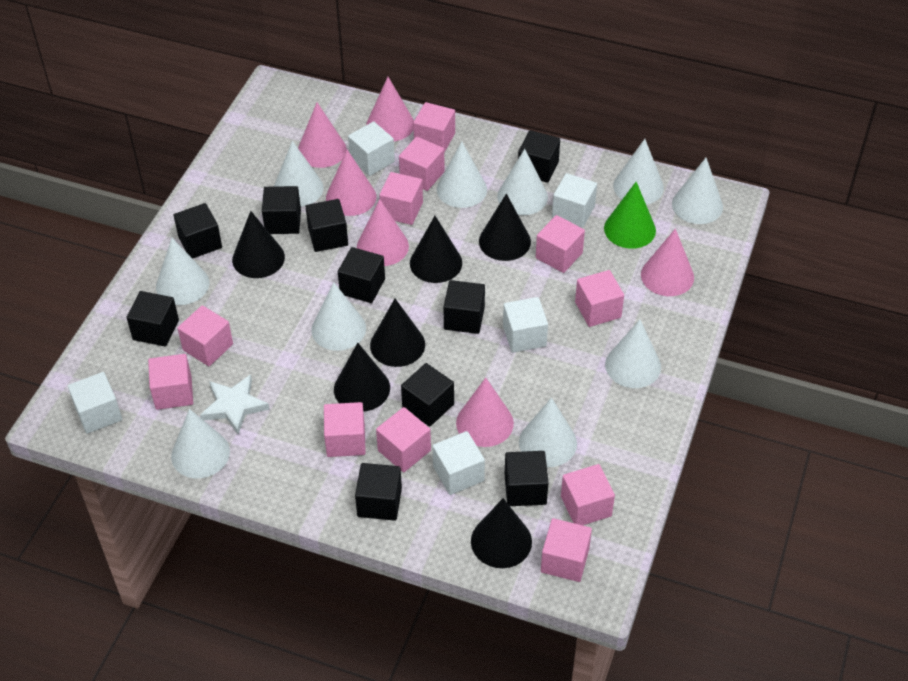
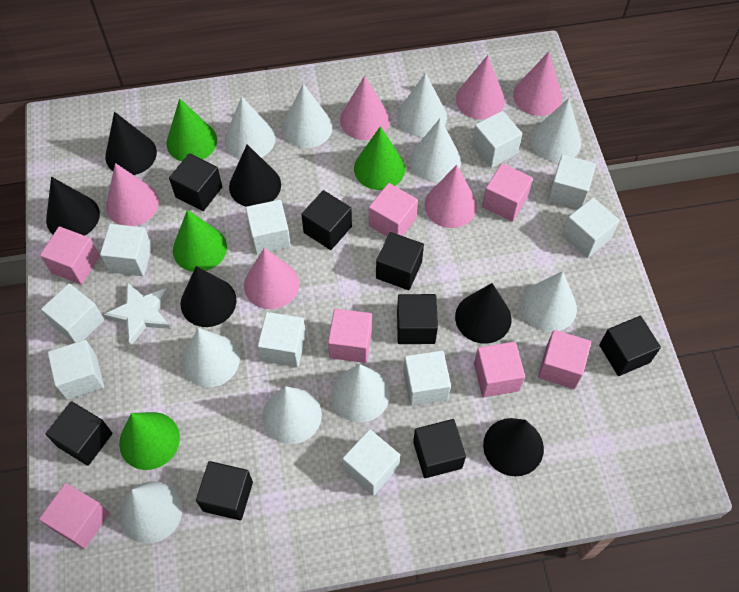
black cube: [127,291,179,347] [174,203,222,259] [262,186,301,234] [306,199,348,252] [338,247,385,303] [355,463,402,521] [401,363,454,427] [443,280,485,334] [505,451,549,506] [518,130,560,183] = 10 -> [46,401,112,466] [169,153,222,211] [196,461,253,520] [301,190,352,250] [376,232,424,290] [397,294,438,344] [413,419,466,478] [599,316,661,376] = 8
green cone: [604,182,656,249] = 1 -> [119,412,180,470] [166,98,217,161] [173,210,227,272] [354,126,405,190] = 4
pink cube: [148,354,193,410] [177,305,233,366] [324,402,366,457] [376,407,431,472] [379,172,423,225] [399,137,445,191] [413,102,455,153] [536,215,585,273] [541,518,592,582] [561,464,615,525] [575,270,624,327] = 11 -> [39,483,109,549] [40,227,100,285] [328,309,372,363] [369,183,418,237] [474,342,525,397] [482,163,533,222] [538,330,591,389] = 7
white cube: [68,372,122,434] [348,121,395,176] [433,431,485,495] [503,297,548,353] [552,173,597,228] = 5 -> [41,283,104,343] [48,340,104,400] [100,224,152,276] [246,200,291,254] [258,312,306,367] [343,429,400,496] [403,350,451,406] [472,111,522,168] [548,154,596,209] [562,198,620,258] = 10

